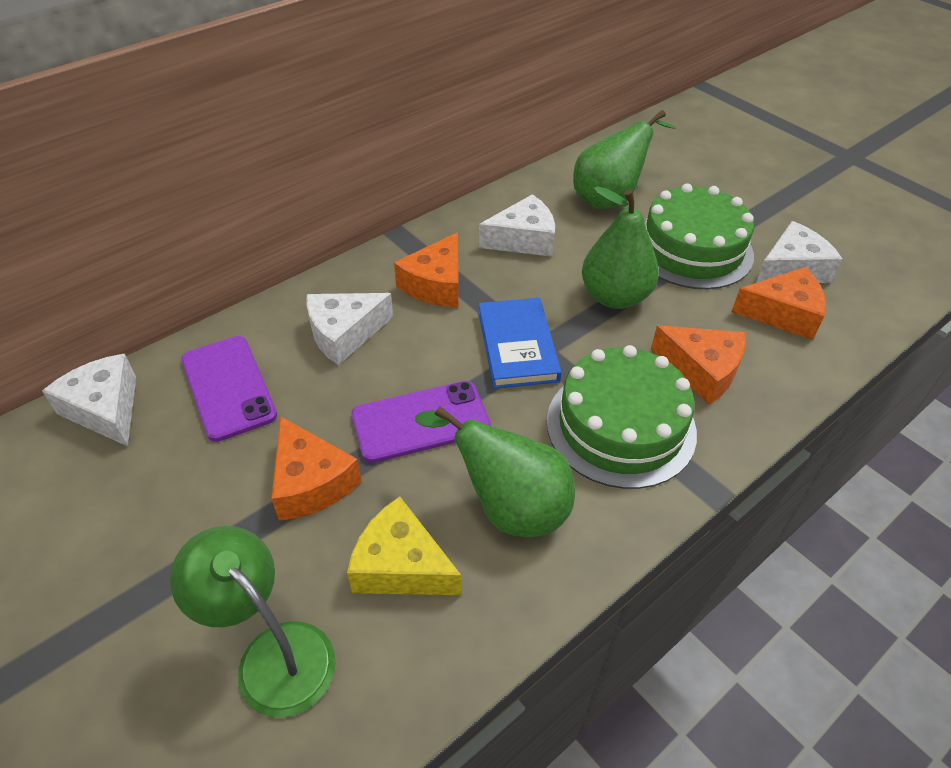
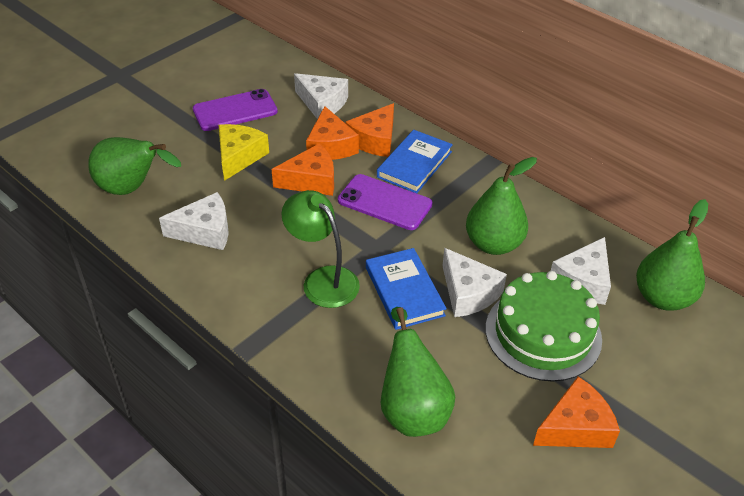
blue book: [479,298,562,389] = 1 -> [366,248,447,330] [377,130,453,193] = 2
green cake: [547,345,697,489] [645,183,754,289] = 2 -> [486,271,602,382] = 1
green pear: [415,406,575,537] [573,110,676,209] [582,186,659,309] = 3 -> [89,137,181,195] [381,307,455,437] [466,157,537,255] [636,199,708,311] = 4

